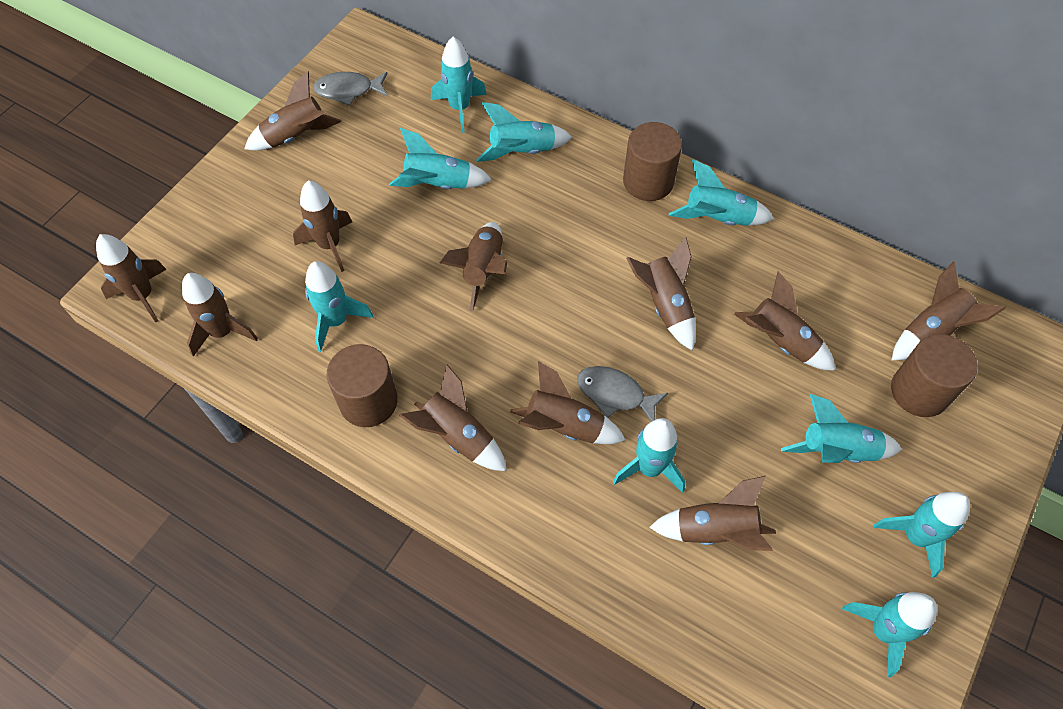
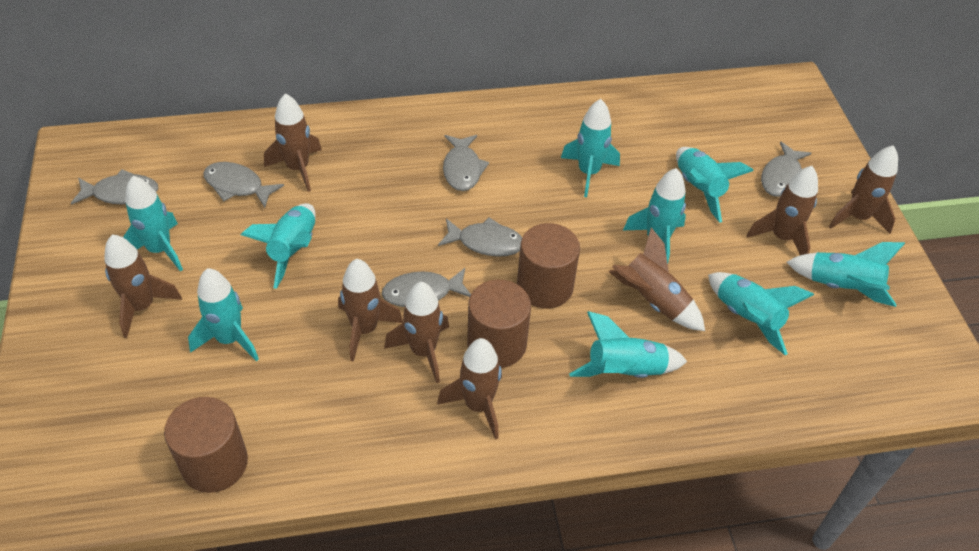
brown rocket: [96,234,167,322] [182,273,258,357] [244,72,342,151] [293,180,352,272] [399,365,507,471] [440,222,507,311] [510,361,626,444] [626,237,696,351] [649,476,776,551] [734,271,836,371] [891,261,1006,361] = 11 -> [104,234,182,338] [264,93,322,192] [338,259,403,362] [384,282,449,383] [437,338,502,440] [609,227,705,331] [746,166,818,255] [829,145,898,234] = 8
grey fish: [313,72,387,105] [577,366,668,422] = 2 -> [71,169,158,205] [203,162,284,208] [382,268,471,307] [438,218,522,257] [443,135,489,191] [761,141,812,197] = 6

